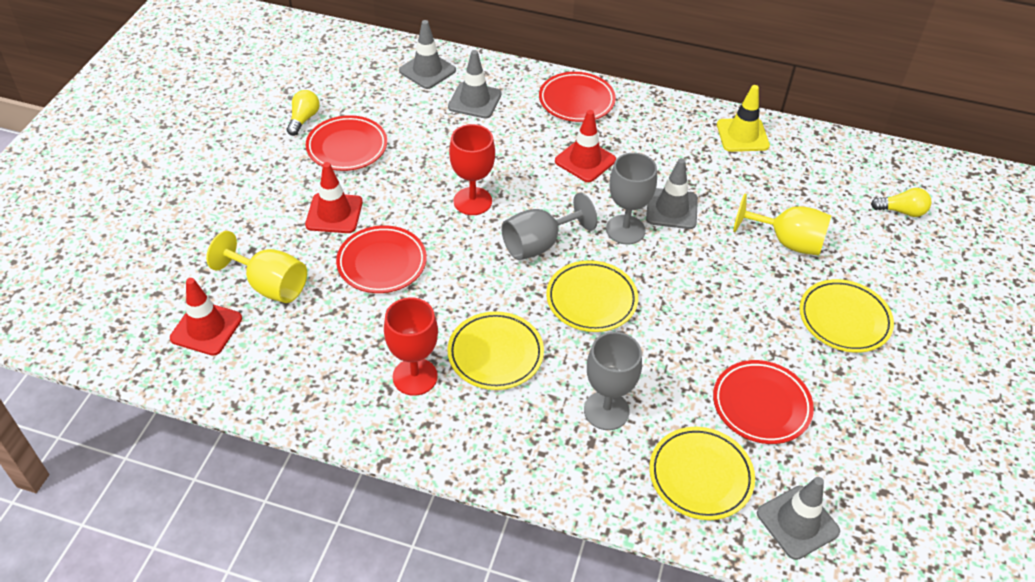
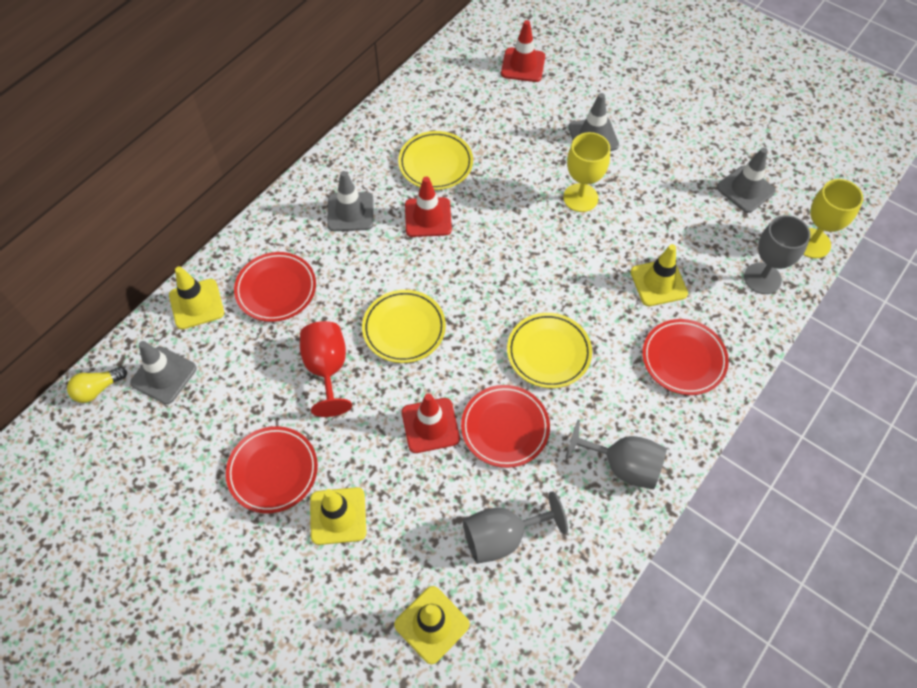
red goblet: [384,297,438,396] [449,124,495,215] = 2 -> [300,321,352,417] = 1
yellow light bulb: [287,90,320,136] [871,188,931,217] = 2 -> [67,367,127,403] = 1
yellow plate: [447,311,544,390] [546,260,638,332] [650,427,755,520] [800,279,894,353] = 4 -> [362,290,446,363] [398,131,473,190] [507,313,592,388] = 3
yellow traffic cone: [717,85,770,152] = 1 -> [169,266,224,329] [310,487,366,545] [394,586,470,664] [630,244,688,306] = 4

